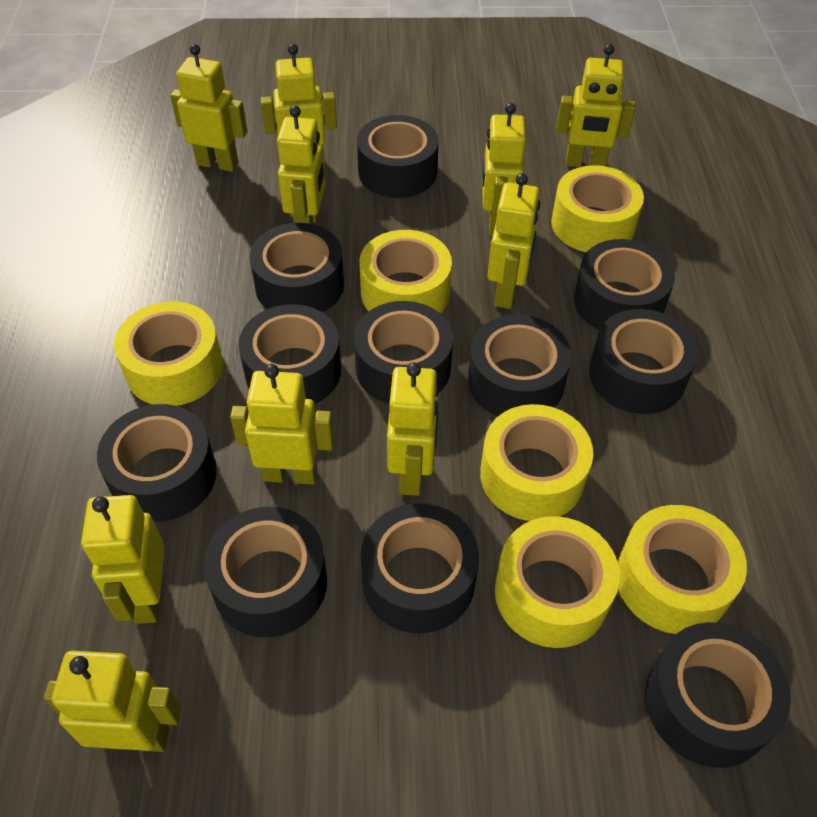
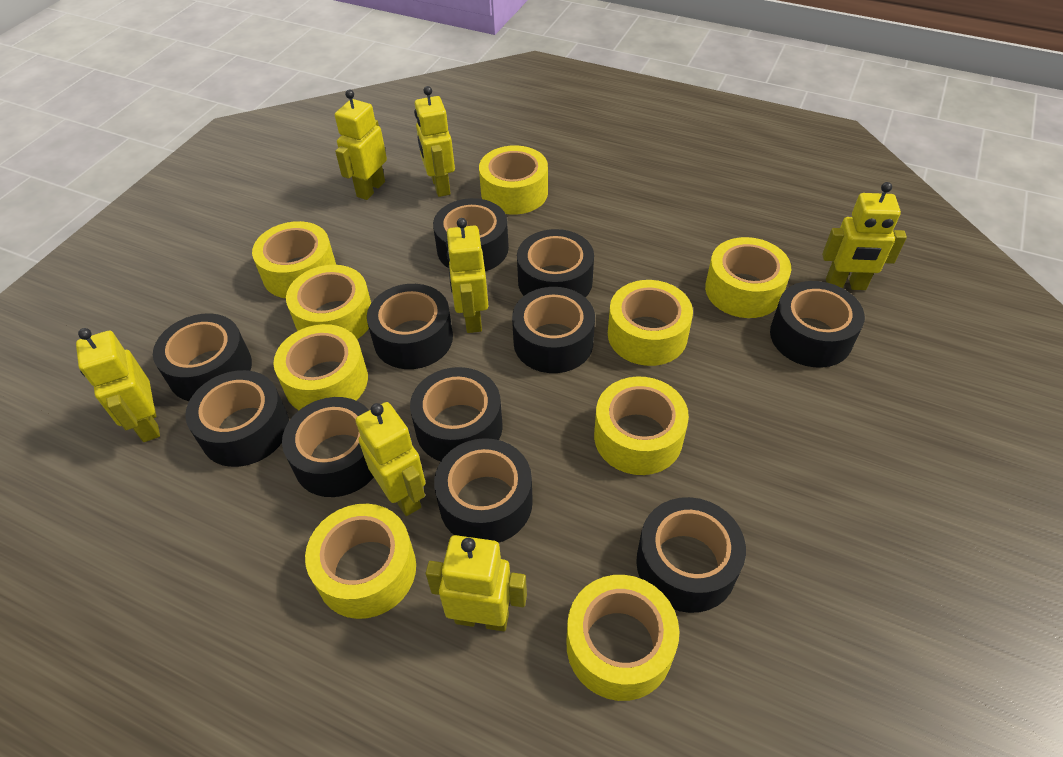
yellow robot: [44,651,181,752] [81,495,165,624] [170,44,247,172] [230,364,334,485] [261,44,337,166] [277,105,325,224] [387,363,439,496] [483,103,526,236] [488,173,540,309] [556,44,636,167] = 10 -> [76,328,160,442] [335,90,387,200] [356,402,426,516] [414,86,455,197] [426,535,527,631] [446,218,488,333] [822,182,907,290] = 7
yellow tape: [114,302,223,406] [360,230,452,313] [480,404,593,521] [495,516,620,648] [551,165,644,252] [618,505,747,634] = 6 -> [252,221,336,298] [274,324,368,410] [286,265,371,339] [305,504,416,619] [479,145,548,215] [566,575,679,701] [594,377,689,475] [608,280,693,366] [705,237,791,318] = 9

